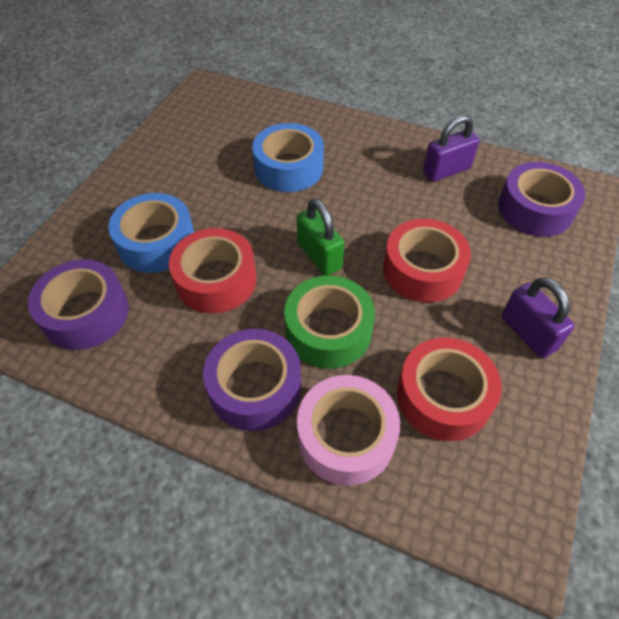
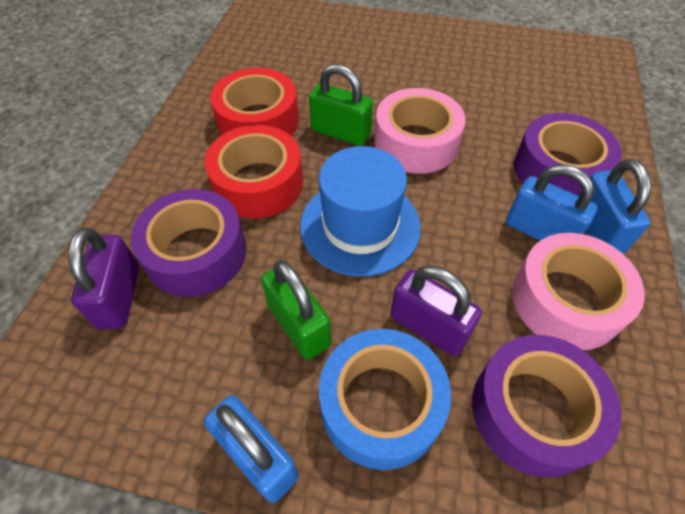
blue hat: none = 0 -> [300,146,421,277] = 1
blue padlock: none = 0 -> [204,395,299,503] [506,164,598,241] [579,159,652,254] = 3
blue tape: [108,193,194,273] [252,123,324,192] = 2 -> [319,329,451,470] = 1
green padlock: [297,199,344,276] = 1 -> [261,260,331,360] [309,64,373,146] = 2
green tape: [284,275,375,369] = 1 -> none = 0
pink tape: [297,375,400,486] = 1 -> [374,88,466,174] [512,233,645,350] = 2
red tape: [169,228,257,314] [383,219,471,302] [397,338,502,441] = 3 -> [204,125,303,218] [210,68,299,136] = 2

